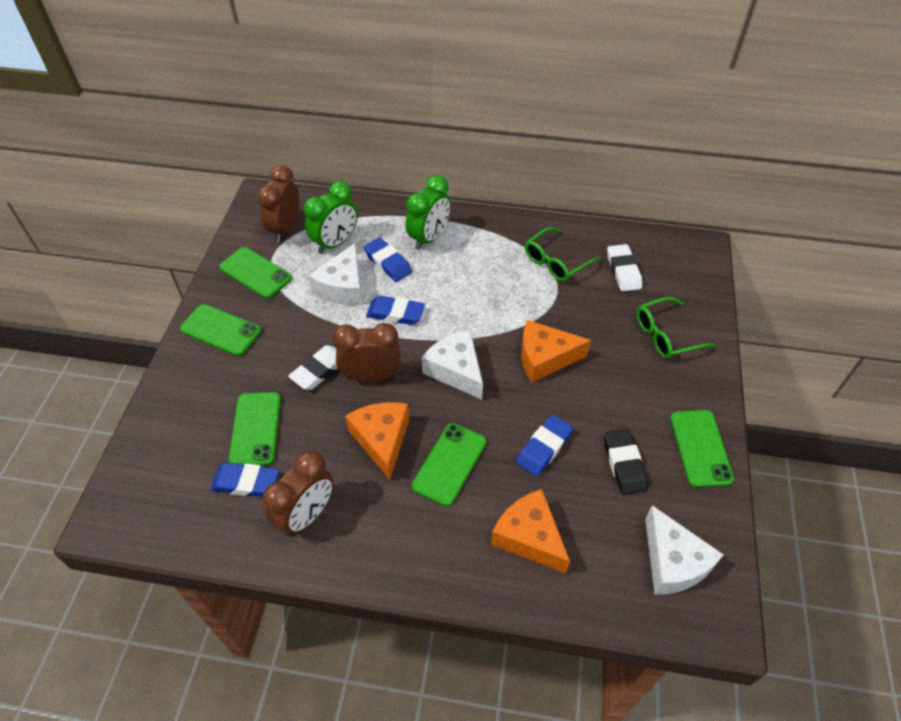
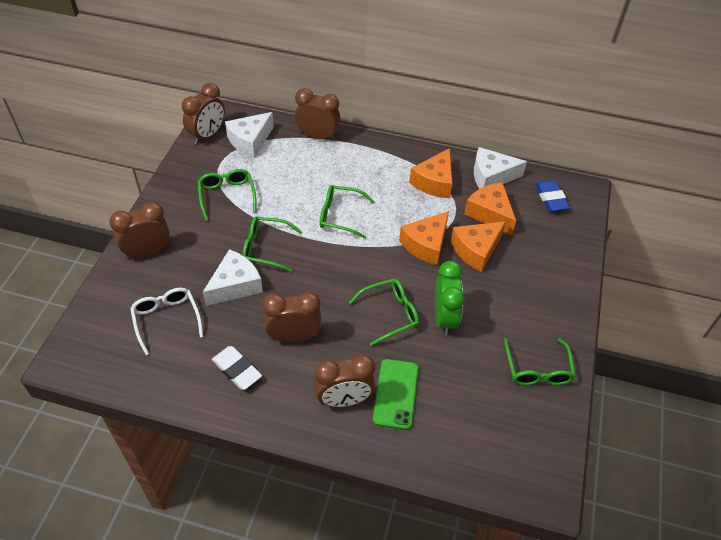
black eraser: [604,429,648,495] = 1 -> none = 0
blue eraser: [211,462,279,497] [364,237,412,282] [366,296,425,325] [516,415,573,477] = 4 -> [535,180,570,212] = 1
brown clock: [257,165,299,243] [263,450,334,536] [332,323,400,382] = 3 -> [109,202,170,259] [182,83,225,144] [262,292,321,343] [295,88,340,141] [314,354,375,407] = 5
green clock: [304,181,358,254] [406,175,451,250] = 2 -> [435,261,465,335] = 1
green glasses: [525,227,601,282] [636,297,716,359] = 2 -> [198,169,256,221] [243,217,302,272] [320,185,375,239] [349,279,419,346] [504,338,576,385] = 5
green phone: [180,304,261,356] [219,247,292,298] [229,392,281,466] [412,423,486,507] [670,410,734,488] = 5 -> [373,359,419,430] = 1
orange cheese: [345,402,409,480] [491,489,570,574] [521,320,591,383] = 3 -> [399,211,449,265] [409,148,452,198] [450,221,506,272] [464,182,516,235] = 4
white eraser: [288,345,338,390] [607,244,642,291] = 2 -> [212,346,262,390] = 1
white glasses: none = 0 -> [130,288,203,355] = 1

